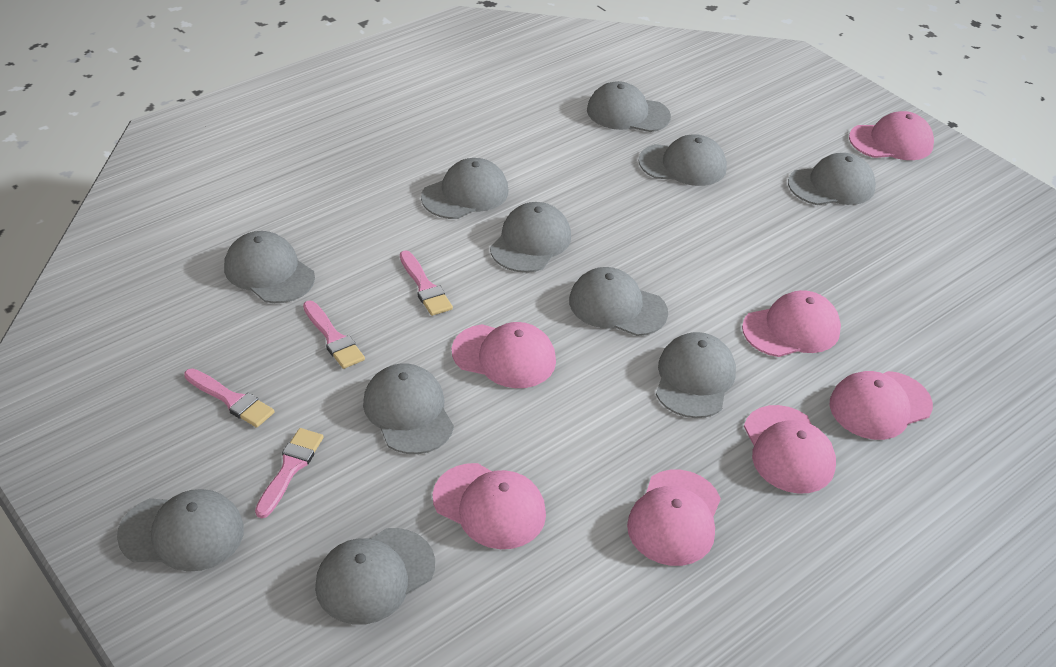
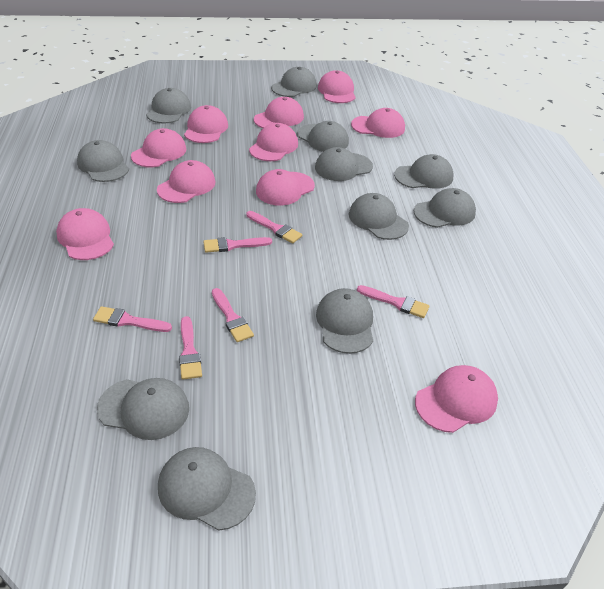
pink brush: [184,368,275,428] [255,428,323,518] [303,301,365,369] [400,250,453,316] = 4 -> [93,306,172,332] [179,316,202,380] [203,237,272,253] [212,288,254,342] [246,211,302,243] [357,285,430,318] = 6
pink cap: [433,463,546,549] [452,322,556,388] [627,470,721,566] [742,290,841,357] [744,405,836,494] [830,371,933,440] [849,111,934,160] = 7 -> [56,208,114,260] [131,128,186,167] [157,160,216,203] [184,105,228,143] [249,123,298,161] [254,97,304,128] [256,169,315,206] [318,70,356,103] [351,108,405,138] [415,365,498,433] = 10

